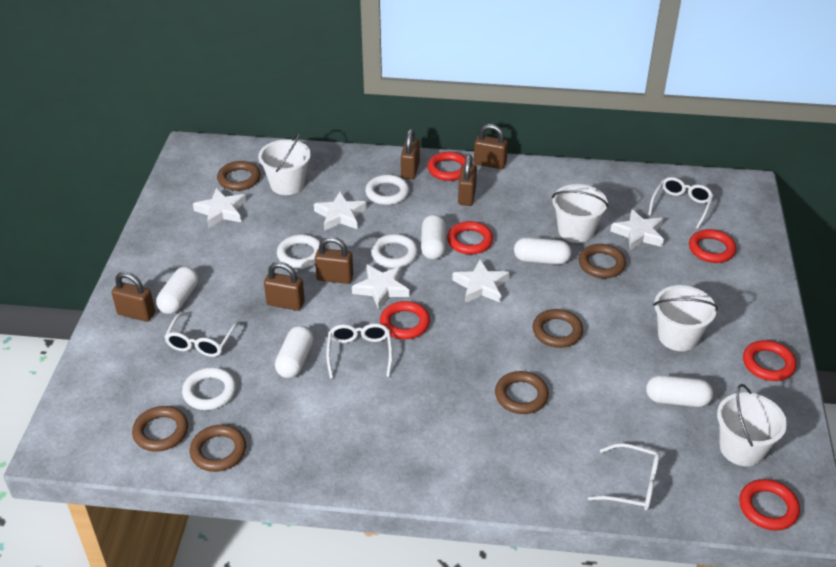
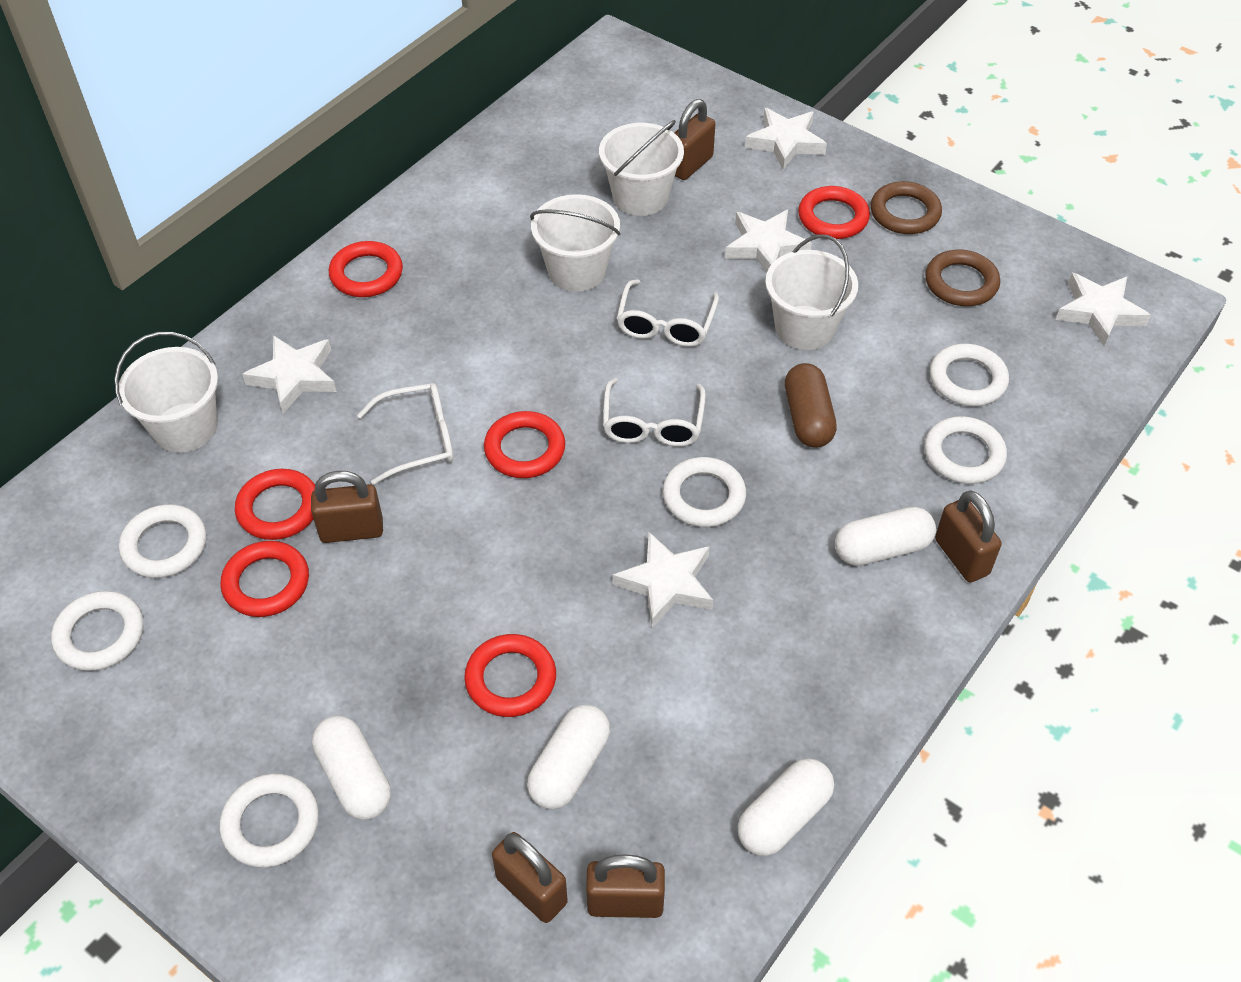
brown capsule: none = 0 -> [785,363,837,448] = 1
brown padlock: [111,272,155,322] [264,262,305,311] [315,237,353,284] [401,129,420,179] [458,154,477,206] [474,124,508,169] = 6 -> [311,471,383,543] [492,832,568,923] [586,854,665,918] [674,99,715,180] [935,491,1002,582] = 5
brown ring: [132,406,188,452] [190,425,246,472] [217,161,261,191] [495,371,549,414] [533,309,583,348] [579,244,626,278] = 6 -> [871,181,942,234] [925,250,1000,306] = 2
white capsule: [156,266,198,314] [275,326,314,378] [421,215,446,260] [514,237,571,265] [646,375,713,407] = 5 -> [312,716,391,820] [527,705,610,809] [738,758,834,856] [835,507,936,566] = 4
white glasses: [164,312,240,357] [326,323,392,379] [588,443,660,511] [648,177,714,230] = 4 -> [357,383,454,485] [603,378,706,447] [617,279,719,347] = 3
white ring: [182,367,236,410] [277,234,320,268] [365,174,409,205] [371,234,418,268] = 4 -> [51,591,144,671] [119,504,206,578] [220,773,319,868] [663,457,746,527] [924,416,1007,484] [930,344,1009,406] = 6

